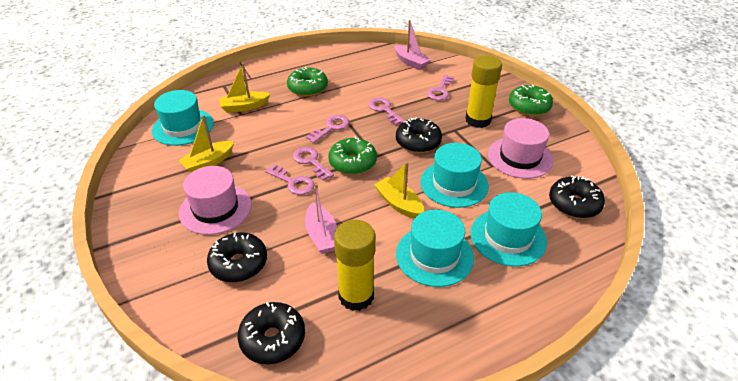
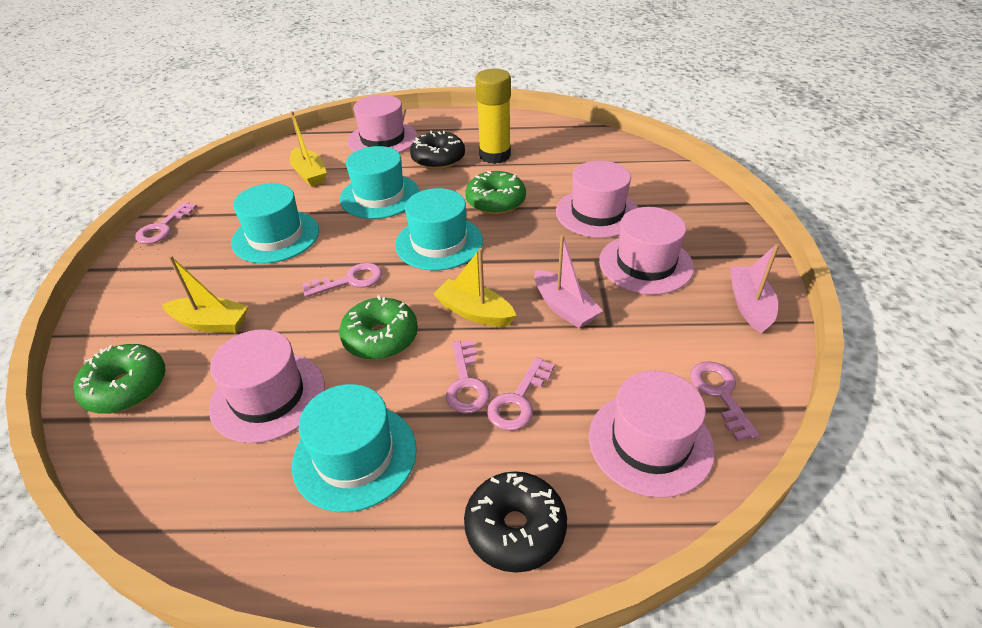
black donut: [207,232,267,282] [238,302,305,364] [396,117,442,153] [549,175,605,218] = 4 -> [410,131,465,170] [464,471,567,573] = 2
pink hat: [179,166,252,235] [488,118,553,179] = 2 -> [209,329,325,443] [348,95,418,153] [556,161,638,238] [589,371,715,498] [599,207,694,295] = 5
yellow glue stick: [334,220,375,311] [465,55,502,128] = 2 -> [475,69,511,164] = 1

